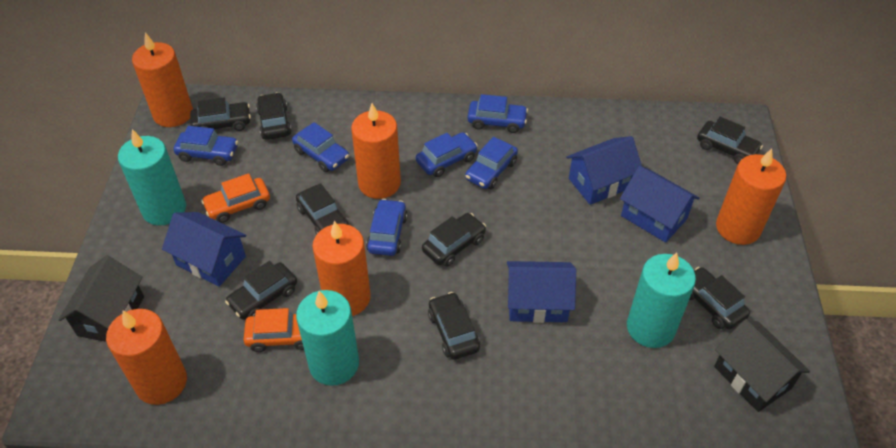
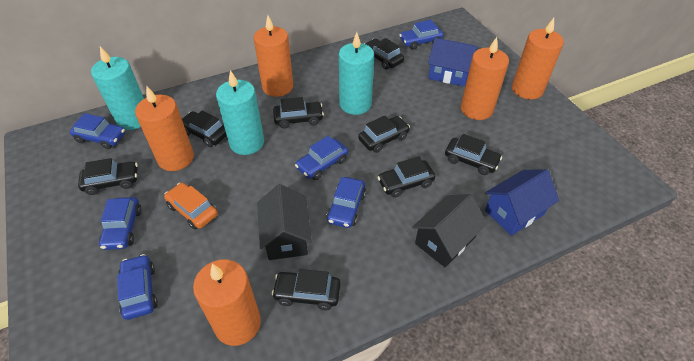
blue house: [162,212,246,287] [507,261,576,323] [566,136,642,205] [620,166,700,243] = 4 -> [428,38,477,87] [485,169,559,236] = 2
orange car: [201,173,270,223] [243,308,304,352] = 2 -> [164,183,218,230] = 1

